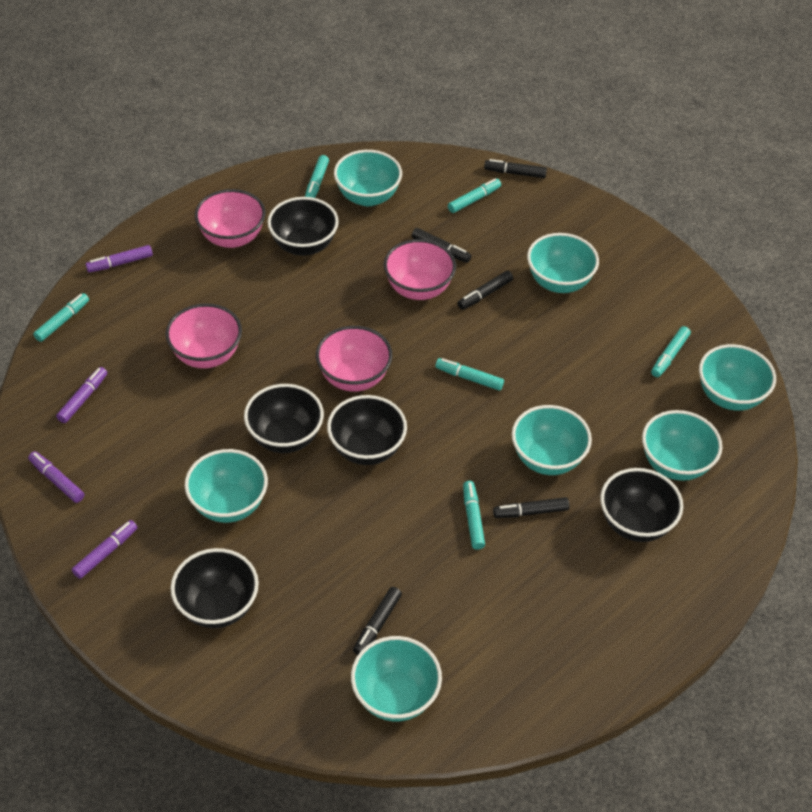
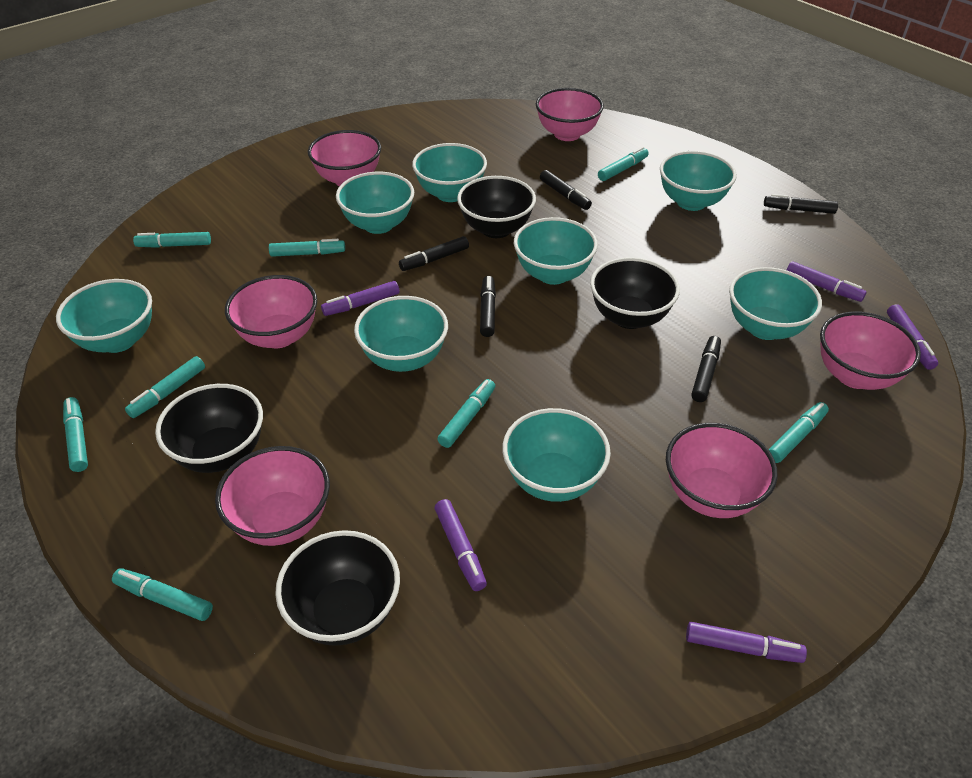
black bowl: [171,548,259,628] [244,384,324,453] [268,197,339,256] [327,395,407,465] [600,468,683,542] = 5 -> [155,384,263,473] [275,530,400,646] [457,176,536,238] [590,257,680,329] = 4
pink bowl: [166,303,242,368] [195,189,265,248] [316,326,392,391] [384,239,456,300] = 4 -> [215,446,330,546] [225,275,317,348] [308,130,381,186] [536,88,604,141] [666,423,778,518] [820,311,921,390] = 6
purple marker: [28,451,84,503] [56,367,107,423] [72,520,137,579] [86,245,153,273] = 4 -> [321,281,399,316] [434,499,487,591] [686,622,807,663] [787,261,866,302] [887,304,938,370] = 5
turquoise bowl: [185,449,268,523] [334,150,402,206] [351,636,442,721] [512,405,592,475] [527,233,599,293] [642,410,722,481] [699,344,776,411] = 7 -> [56,279,152,353] [336,172,414,234] [354,296,448,372] [412,143,487,202] [502,408,611,502] [514,217,598,285] [660,151,737,211] [729,267,822,340] = 8
turquoise marker: [33,293,89,342] [305,155,329,198] [435,358,504,391] [448,178,501,213] [463,481,485,550] [651,326,691,377] = 6 -> [63,397,88,472] [112,568,213,621] [125,356,205,418] [133,232,211,248] [269,239,345,257] [437,379,495,448] [598,147,649,181] [768,402,829,463] = 8

